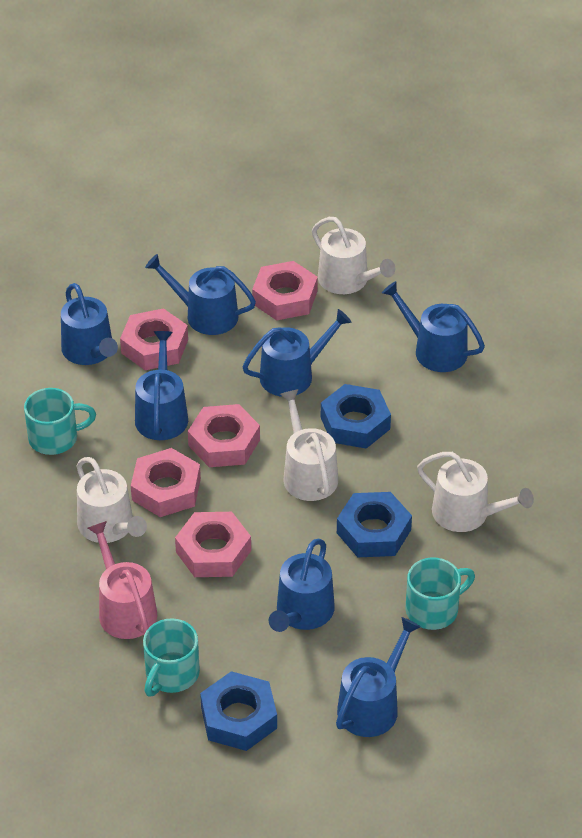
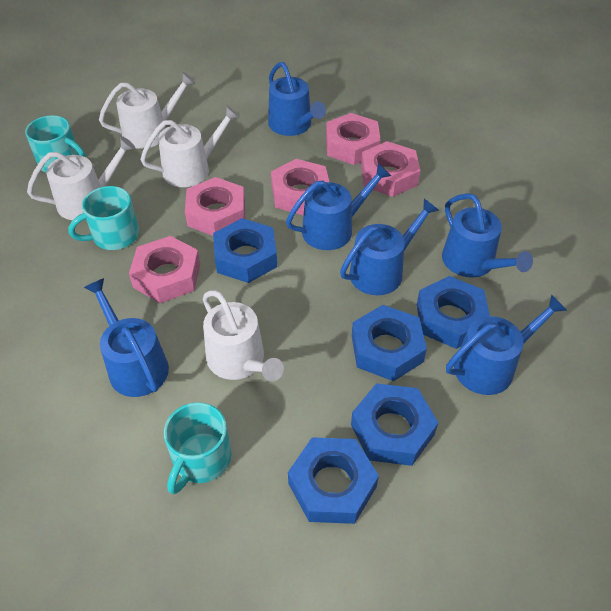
blue nut: [200,671,277,751] [321,384,391,449] [337,492,412,557] = 3 -> [213,218,277,283] [288,437,379,524] [351,383,438,466] [352,305,427,381] [417,276,490,349] = 5
blue watering can: [61,283,118,365] [135,331,188,440] [145,254,256,335] [242,309,352,397] [269,539,335,632] [336,617,421,737] [382,281,485,372] = 7 -> [84,278,169,397] [268,62,326,136] [286,163,391,250] [340,199,439,295] [442,193,533,278] [446,294,567,395] = 6
pink watering can: [88,521,157,639] = 1 -> none = 0

